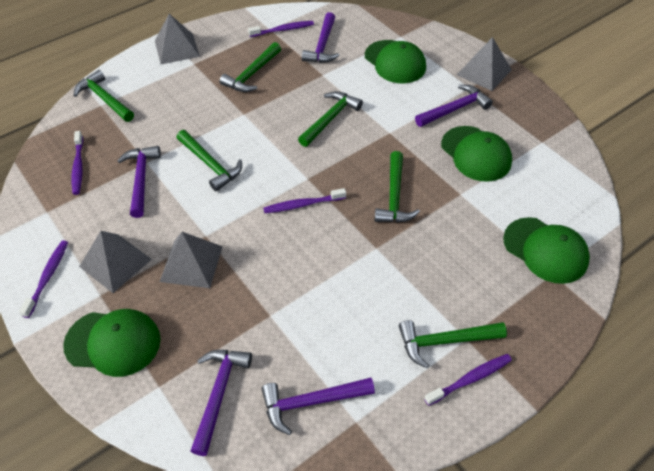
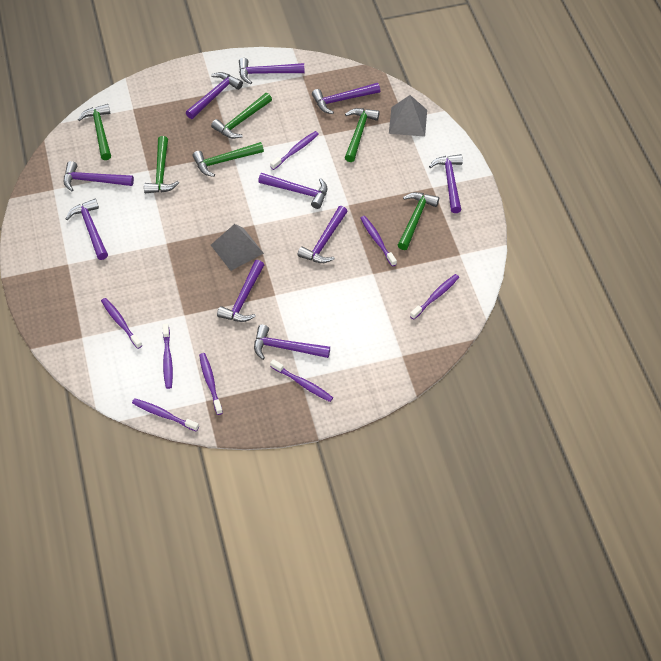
green cap: [63,309,161,377] [365,40,426,83] [441,126,512,182] [503,217,590,284] = 4 -> none = 0
grey pyramid: [79,231,152,293] [155,14,200,64] [160,232,223,288] [457,37,512,91] = 4 -> [211,224,264,271] [389,95,427,137] = 2
purple hammer: [117,146,161,218] [191,350,252,456] [261,378,375,435] [302,12,340,63] [415,85,493,127] = 5 -> [64,161,134,191] [66,199,108,260] [186,72,243,119] [217,260,264,322] [239,58,305,84] [254,325,330,360] [258,173,327,209] [298,206,348,263] [312,83,380,114] [429,154,463,213] = 10
purple toothbrush: [19,240,68,318] [72,131,83,195] [248,21,314,37] [263,188,346,213] [424,354,512,406] = 5 -> [101,298,142,349] [132,398,199,432] [163,324,173,389] [199,353,223,415] [270,131,319,170] [270,359,333,402] [360,216,397,267] [410,274,459,320] = 8

